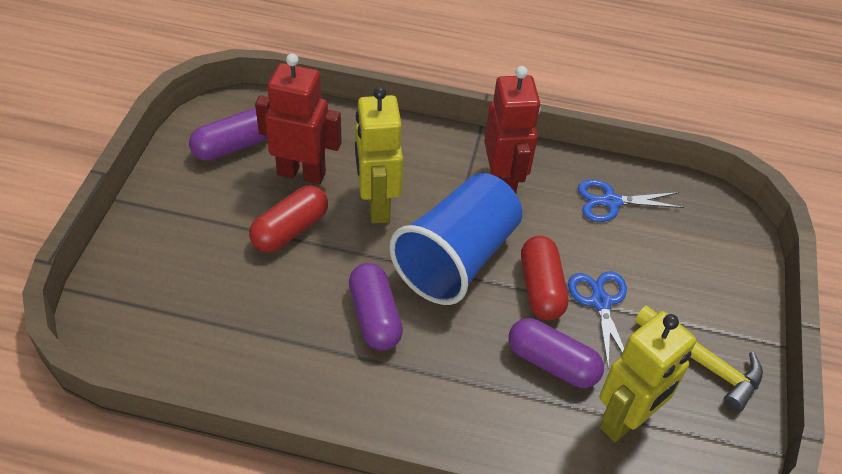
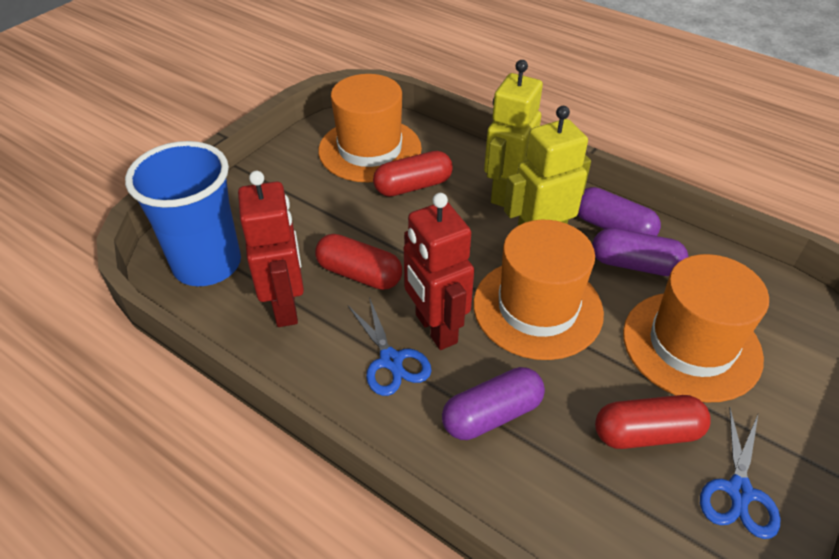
orange hat: none = 0 -> [318,74,422,183] [473,220,604,360] [623,254,769,403] = 3
red capsule: [249,185,328,252] [521,236,568,320] = 2 -> [315,234,402,290] [373,151,453,197] [595,395,711,449] = 3
yellow hammer: [635,305,763,412] = 1 -> none = 0

